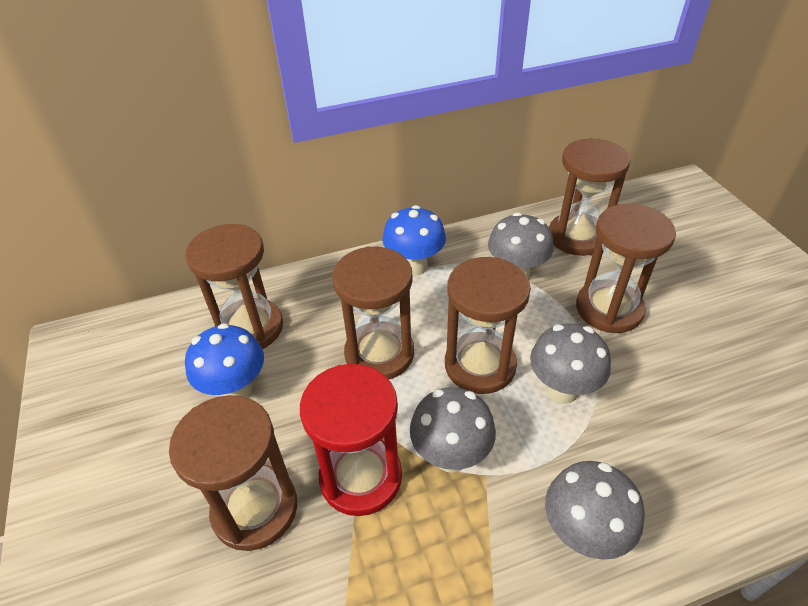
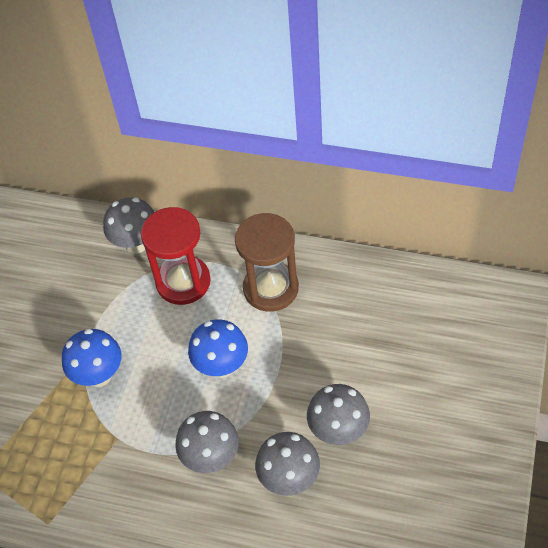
brown hourglass: [169,395,297,551] [186,224,283,349] [332,246,414,380] [445,257,531,394] [549,138,631,256] [576,204,676,333] = 6 -> [235,213,299,312] = 1

